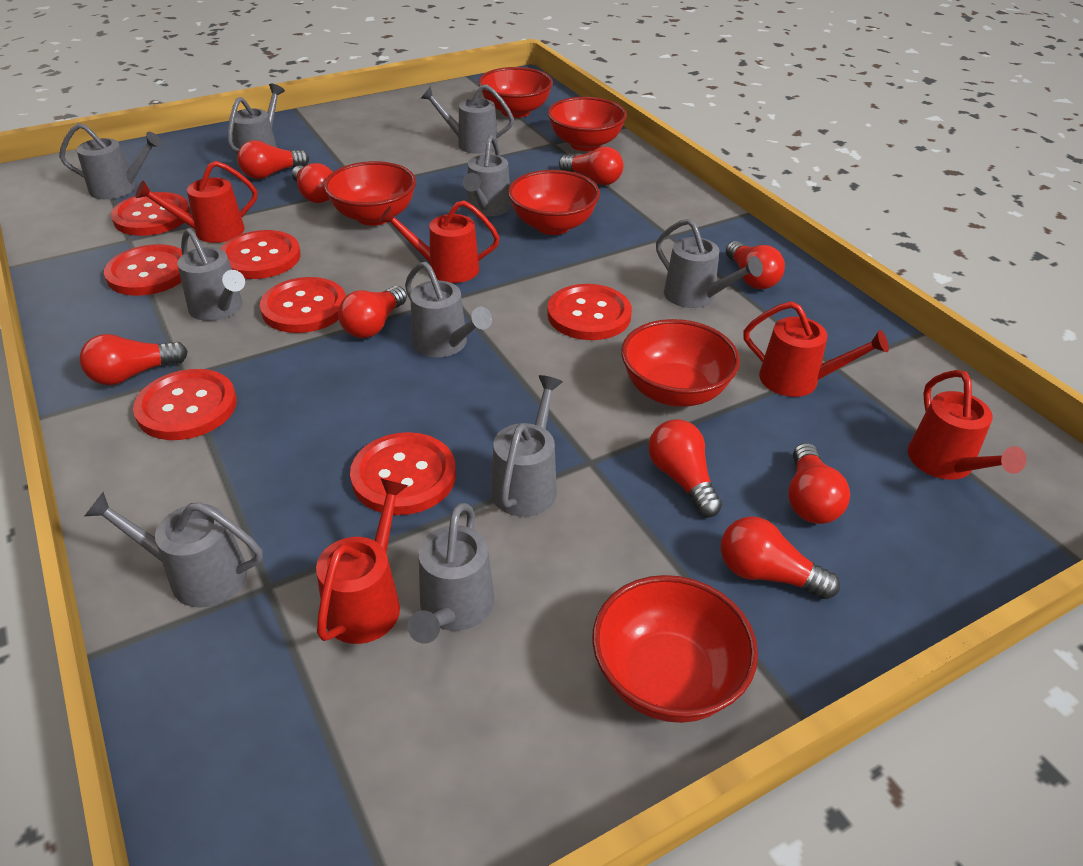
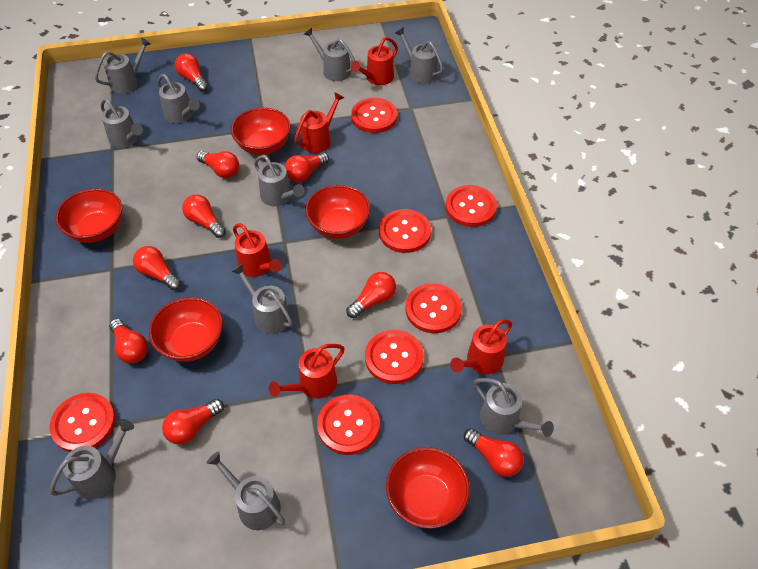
red bowl: [324,161,416,226] [479,67,553,118] [508,170,600,235] [548,97,627,151] [592,575,758,723] [621,319,740,407] = 6 -> [55,188,122,243] [149,297,223,362] [231,107,291,155] [305,185,370,239] [386,447,470,529] = 5

